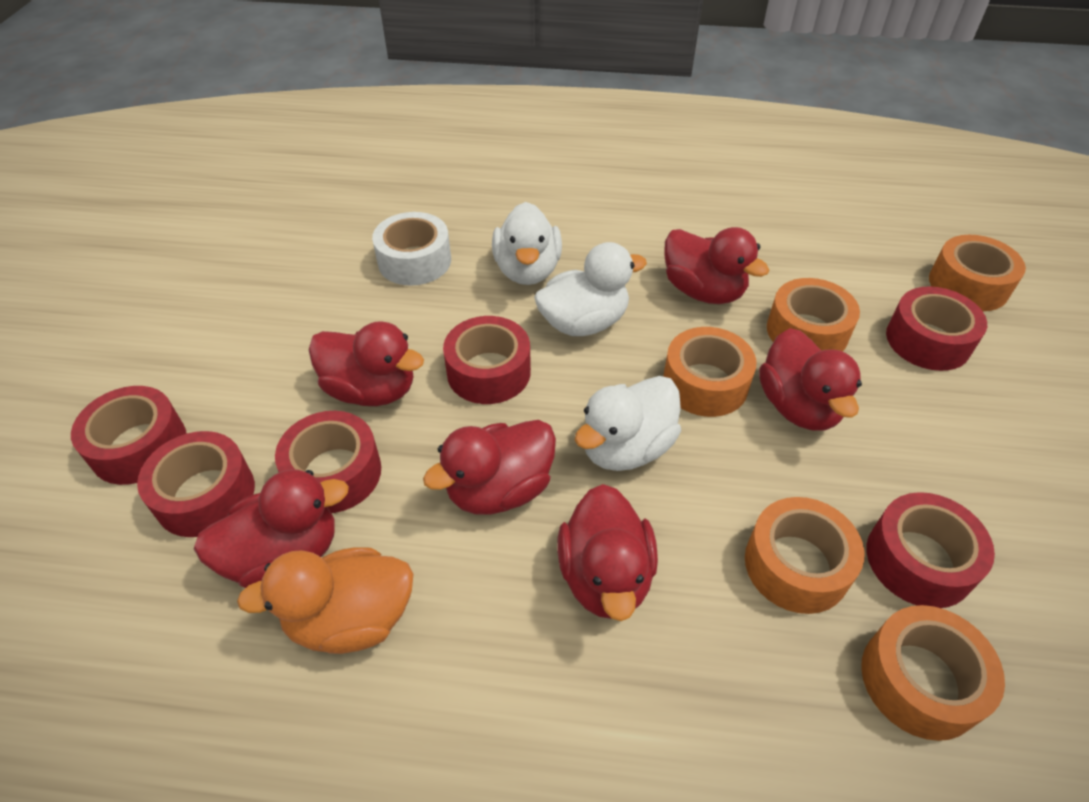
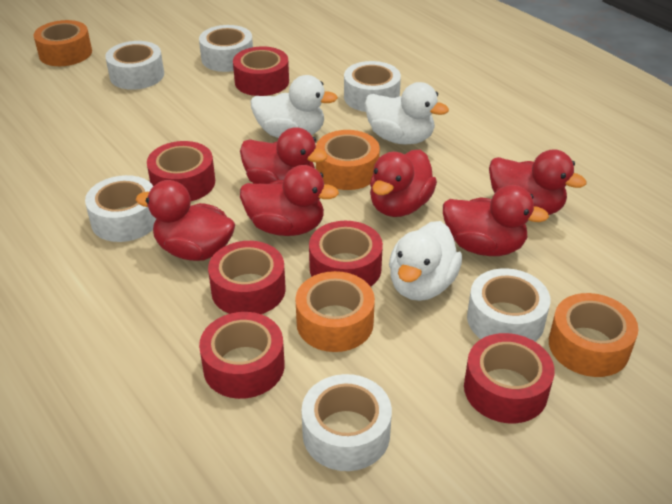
orange duck: [237,548,413,654] = 1 -> none = 0
orange tape: [663,327,757,417] [745,497,864,614] [767,278,860,352] [861,605,1005,741] [929,235,1026,311] = 5 -> [34,20,92,66] [295,271,375,352] [316,130,380,190] [549,293,638,377] = 4
white tape: [372,212,451,285] = 1 -> [85,175,156,242] [105,41,164,90] [199,25,253,72] [301,374,392,471] [344,61,401,112] [467,268,550,342] = 6

